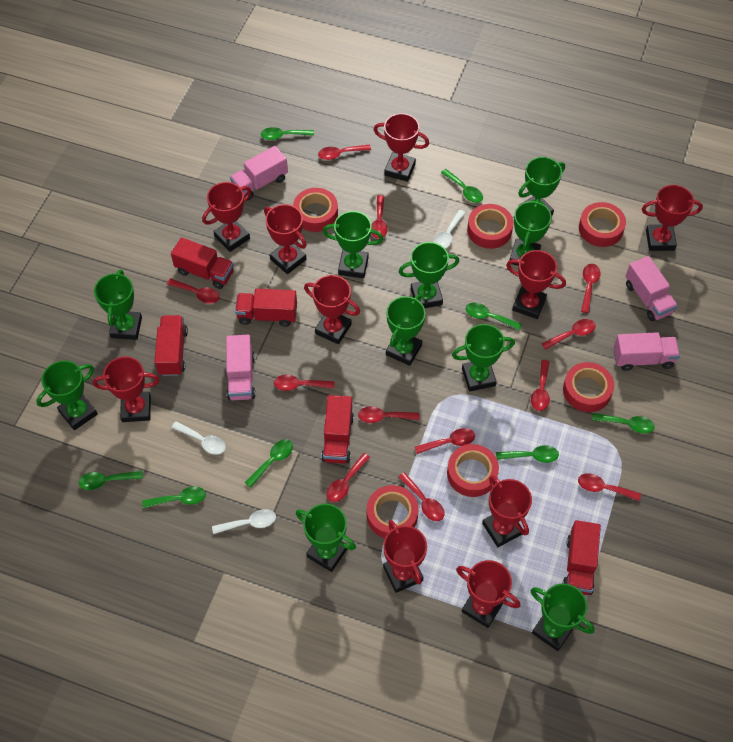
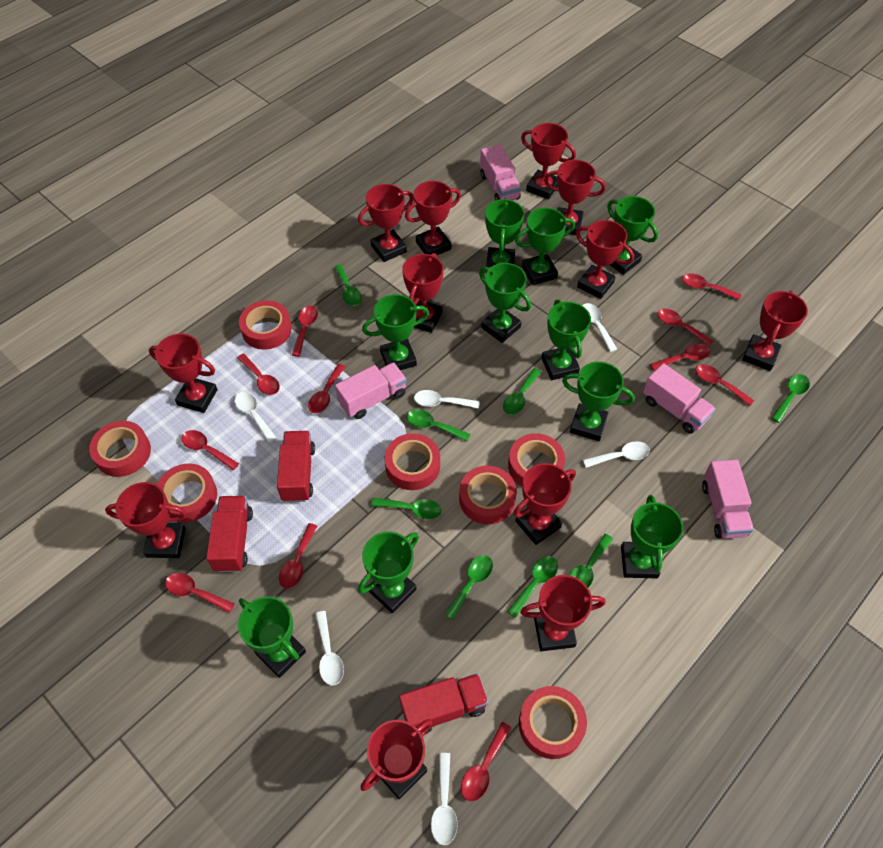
red spoon: [167,279,220,304] [274,375,334,391] [318,145,371,160] [326,453,370,502] [358,406,420,423] [371,195,388,239] [398,472,445,521] [415,428,475,454] [531,360,550,411] [542,319,596,350] [578,473,641,501] [581,264,600,313] = 12 -> [165,573,235,613] [181,430,239,470] [237,353,280,395] [279,523,317,589] [292,306,318,357] [308,364,345,414] [461,722,512,801] [650,344,710,371] [658,309,713,346] [682,273,741,300] [696,364,754,406] = 11
red tape: [293,188,338,232] [367,485,419,538] [447,444,499,497] [467,204,513,249] [563,362,614,412] [579,202,626,247] = 6 -> [89,421,151,477] [157,464,217,522] [239,300,292,350] [385,433,440,490] [459,466,517,524] [508,433,565,486] [519,686,587,759] = 7
red trophy: [93,357,160,422] [202,182,251,252] [264,204,307,274] [304,275,360,344] [374,113,429,182] [383,520,427,593] [456,560,520,628] [482,475,532,547] [506,250,566,319] [642,185,703,251] = 10 -> [105,482,187,558] [149,334,218,413] [358,184,414,262] [361,719,432,799] [402,253,444,333] [405,181,461,255] [513,463,576,545] [520,575,605,651] [521,123,576,199] [544,160,606,235] [576,220,634,299] [742,291,808,371] = 12
red truck: [154,315,188,376] [171,237,234,289] [235,289,297,327] [321,395,354,464] [563,520,601,595] = 5 -> [206,496,253,572] [277,431,315,502] [399,673,489,734] = 3
white spoon: [171,421,226,455] [212,509,276,534] [434,210,465,249] = 3 -> [235,392,276,442] [315,611,344,685] [414,390,480,409] [431,753,458,845] [582,303,617,352] [583,441,650,468] = 6

